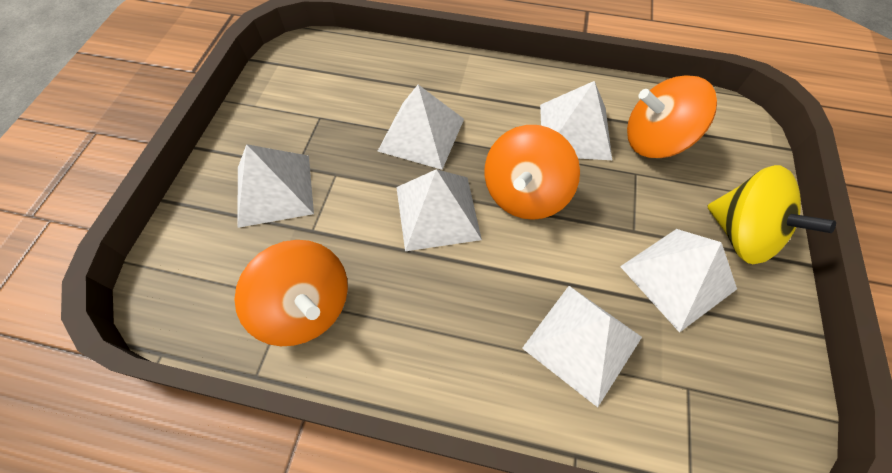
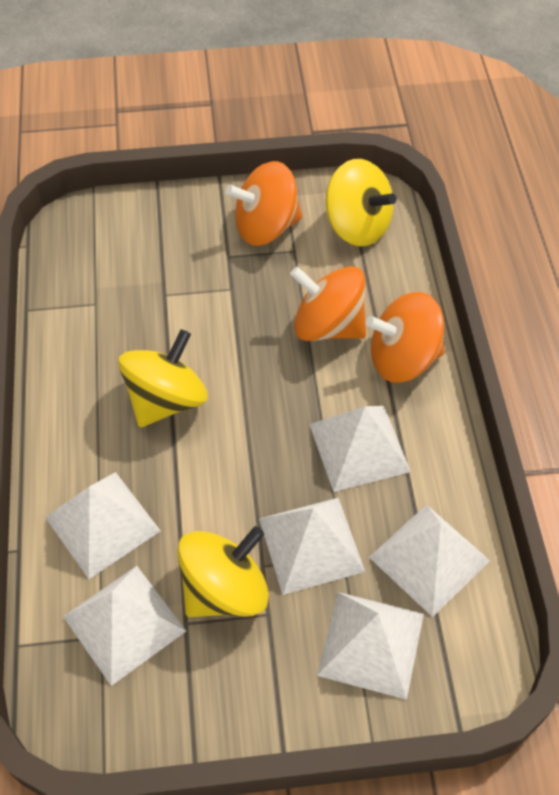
yellow spinning top: [707,165,836,264] = 1 -> [118,329,208,427] [177,526,269,617] [326,159,396,247] = 3

